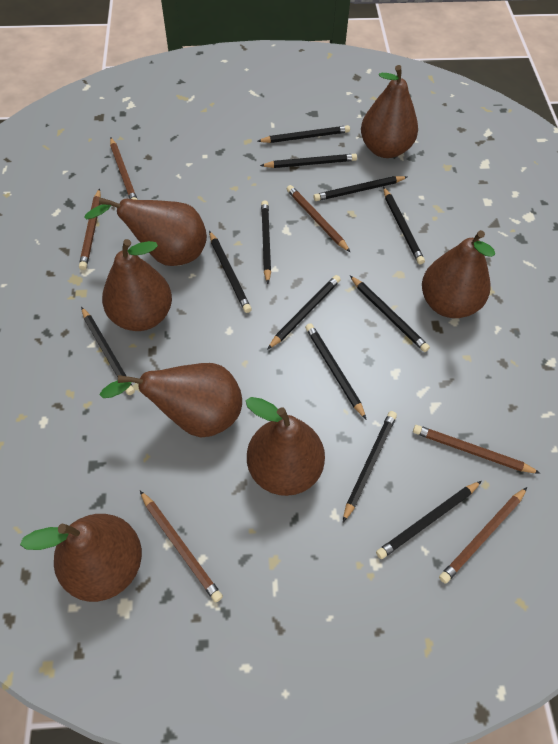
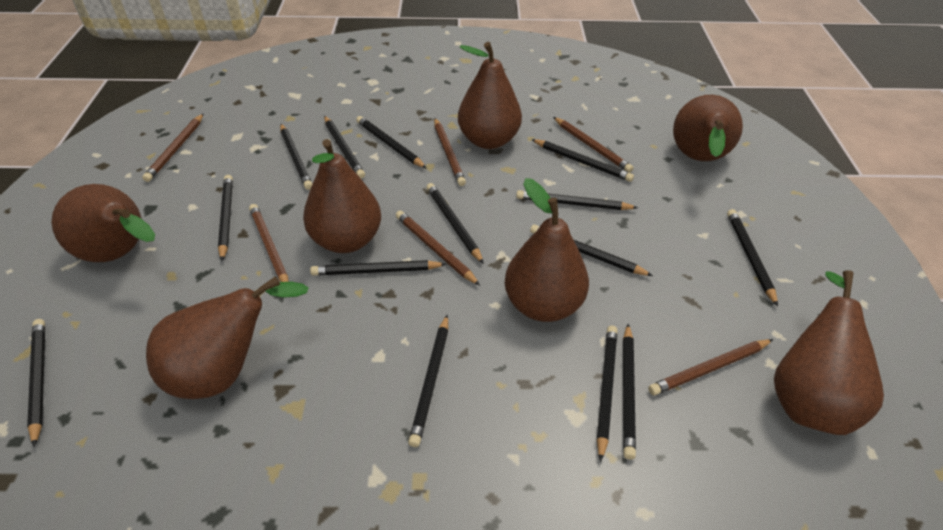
black pencil: [81,307,135,395] [209,231,252,313] [258,125,350,143] [260,154,357,168] [261,200,271,284] [267,275,341,350] [305,323,367,420] [313,176,407,201] [343,411,397,522] [350,276,430,352] [376,481,481,559] [383,187,425,264] = 12 -> [27,319,45,447] [218,175,233,261] [280,124,312,190] [310,260,447,275] [324,116,365,179] [356,116,427,169] [408,314,448,447] [426,183,484,264] [516,190,638,210] [530,224,653,276] [531,139,634,182] [597,326,618,462] [623,324,636,459] [727,209,778,307] = 14

